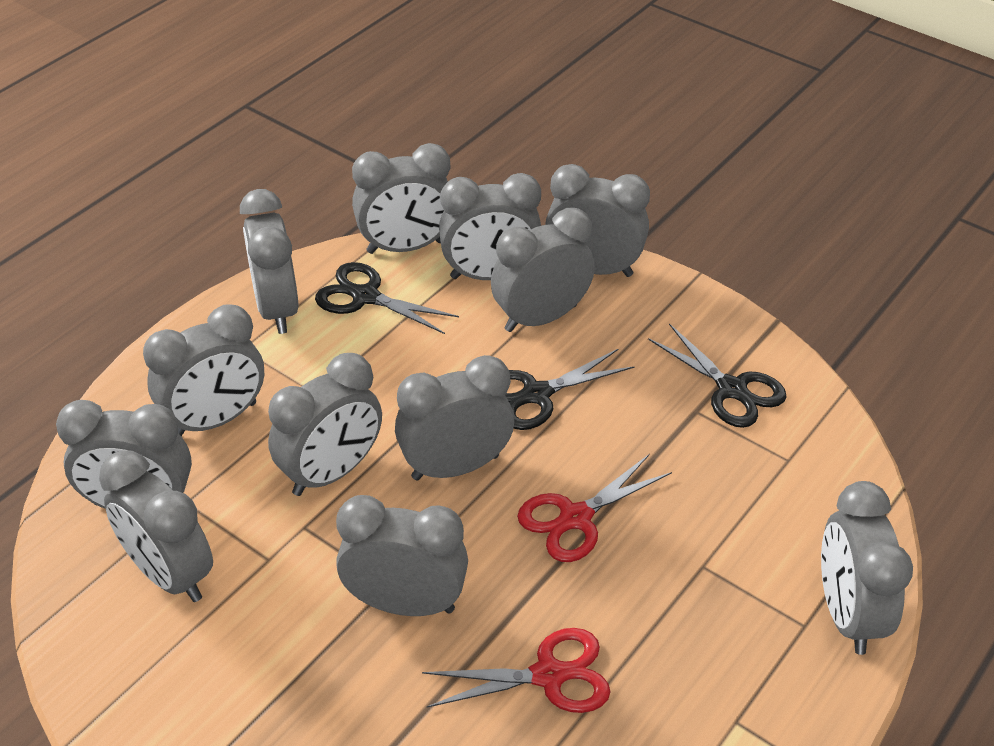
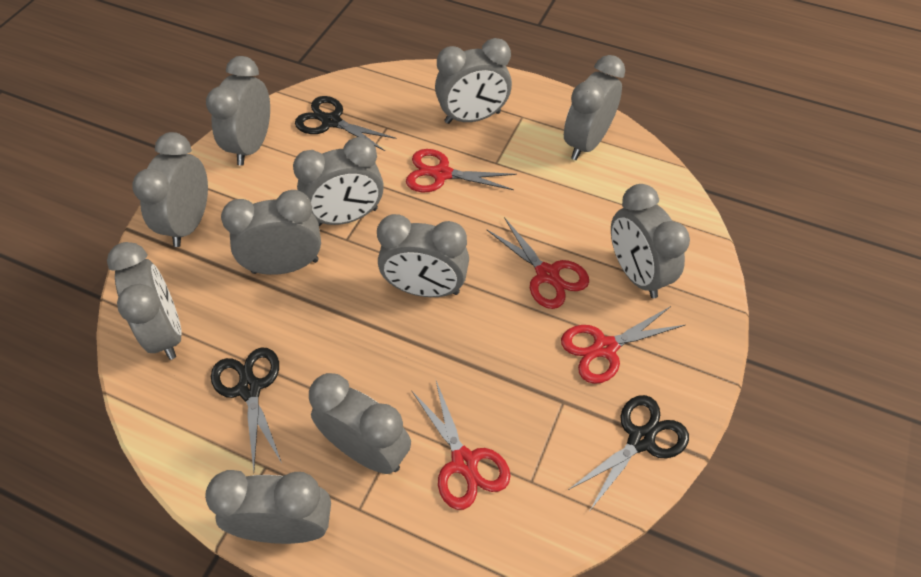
grey clock: [56,400,192,508] [99,451,213,602] [143,304,264,436] [240,189,298,334] [268,353,382,496] [336,495,468,616] [352,143,451,254] [395,355,514,481] [439,173,541,280] [491,208,595,332] [545,164,650,277] [821,481,913,655] = 12 -> [107,242,182,360] [132,132,208,247] [205,470,331,544] [206,56,270,166] [221,190,321,275] [293,137,384,226] [309,373,411,474] [377,214,469,297] [435,38,512,124] [564,55,625,160] [611,184,690,298] = 11
red scissors: [422,628,611,713] [517,454,672,562] = 2 -> [406,149,517,193] [412,381,510,510] [486,217,589,309] [561,306,685,384] = 4

